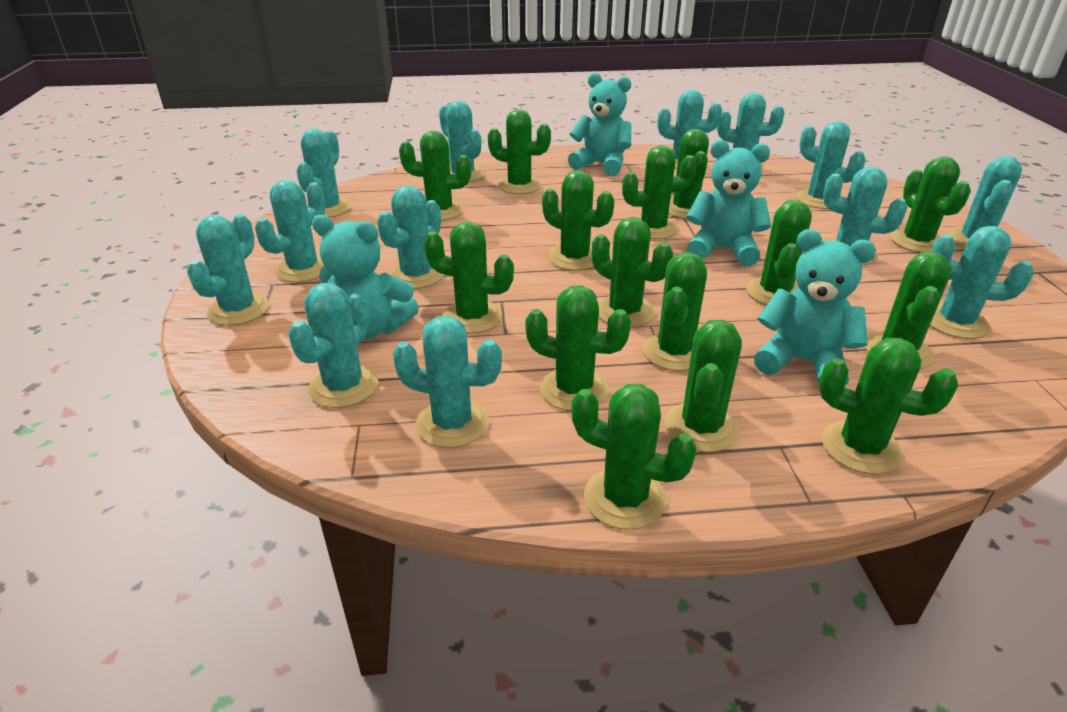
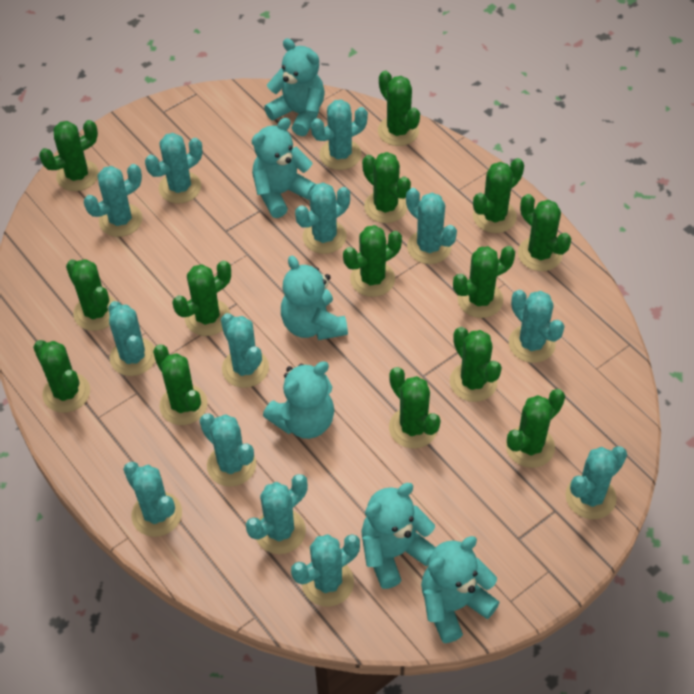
green cactus: [399,131,471,221] [424,222,514,334] [488,109,551,194] [525,285,631,411] [542,170,614,271] [571,384,697,530] [592,217,673,328] [622,145,697,239] [643,252,707,371] [665,320,742,452] [668,129,709,219] [746,200,812,305] [819,338,958,474] [865,251,952,369] [890,156,971,253] = 15 -> [33,340,90,413] [39,120,99,191] [66,259,116,331] [153,344,208,425] [173,261,231,336] [343,225,402,297] [362,152,411,223] [378,71,420,146] [389,367,441,448] [450,327,502,402] [453,246,515,318] [473,158,524,233] [506,389,565,468] [518,194,571,271] = 14
turquoise teddy bear: [312,215,419,340] [568,73,631,176] [686,140,771,266] [754,229,876,386] = 4 -> [252,118,316,218] [263,361,334,439] [264,38,325,136] [281,256,348,340] [361,483,436,589] [421,536,500,643] = 6

